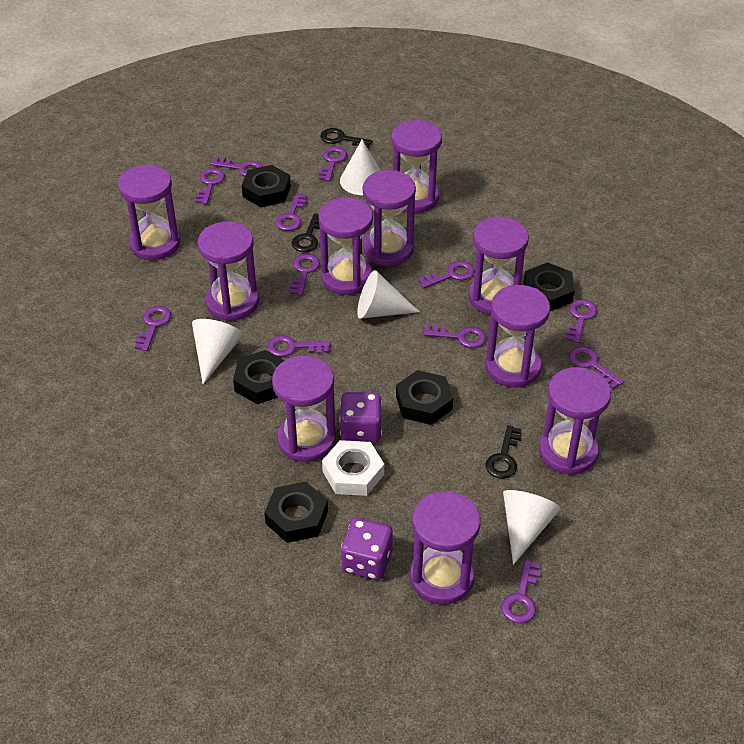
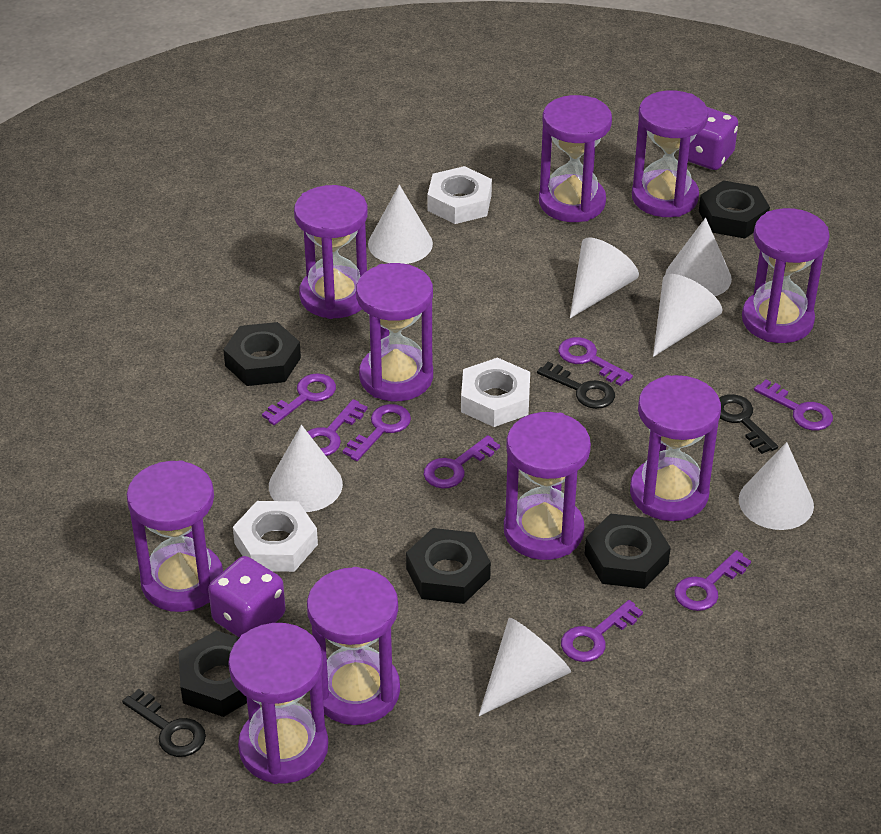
purple key: [135,306,171,351] [196,168,225,204] [210,157,263,176] [267,335,331,357] [275,193,307,231] [290,254,320,296] [319,146,347,181] [418,261,475,288] [424,324,486,348] [501,560,540,623] [566,299,597,343] [569,346,624,389] = 12 -> [262,373,336,425] [307,399,367,456] [343,404,411,461] [424,435,500,489] [558,337,633,386] [561,600,643,662] [674,550,751,611] [754,379,833,431] = 8
white cone: [192,319,243,384] [340,140,380,195] [357,270,419,319] [503,490,560,565] = 4 -> [269,425,343,512] [368,185,433,264] [479,618,571,716] [570,237,639,318] [653,274,722,357] [665,218,732,296] [739,442,814,530] = 7
white nut: [322,440,384,496] = 1 -> [233,501,318,572] [427,166,492,224] [461,357,530,427] = 3

